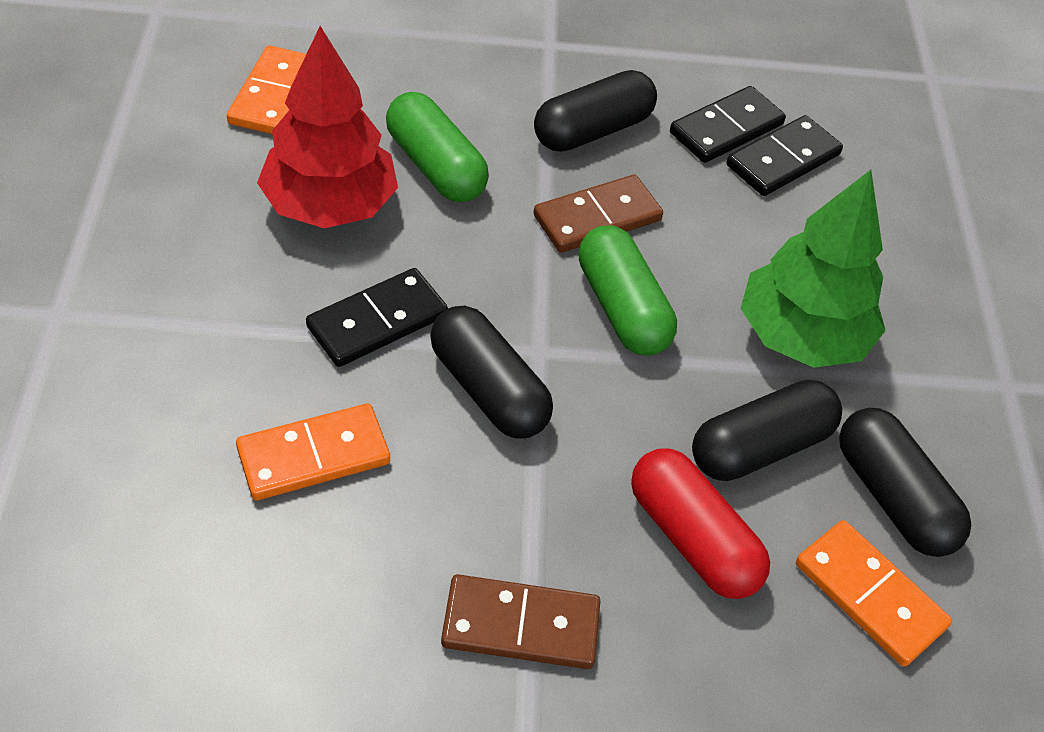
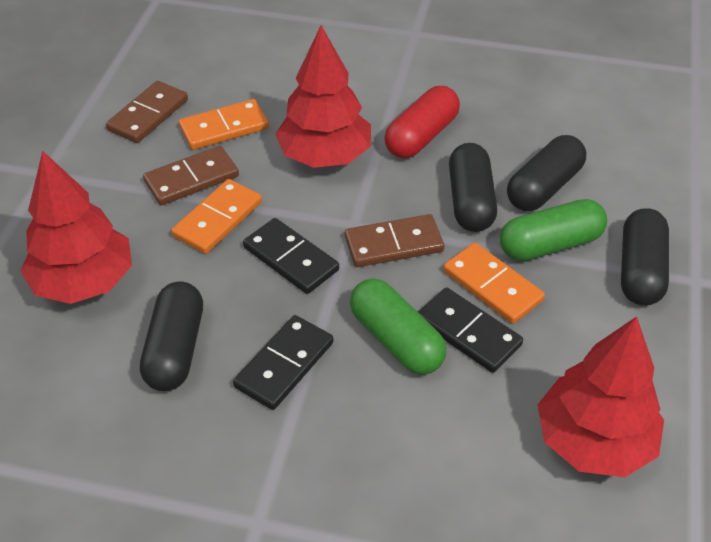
brown domino: [441,574,600,669] [533,175,663,253] = 2 -> [106,81,188,143] [143,146,239,205] [345,214,444,267] = 3
green tree: [741,170,886,368] = 1 -> none = 0
red tree: [257,26,398,228] = 1 -> [20,150,132,304] [275,25,371,168] [538,317,664,477] = 3

